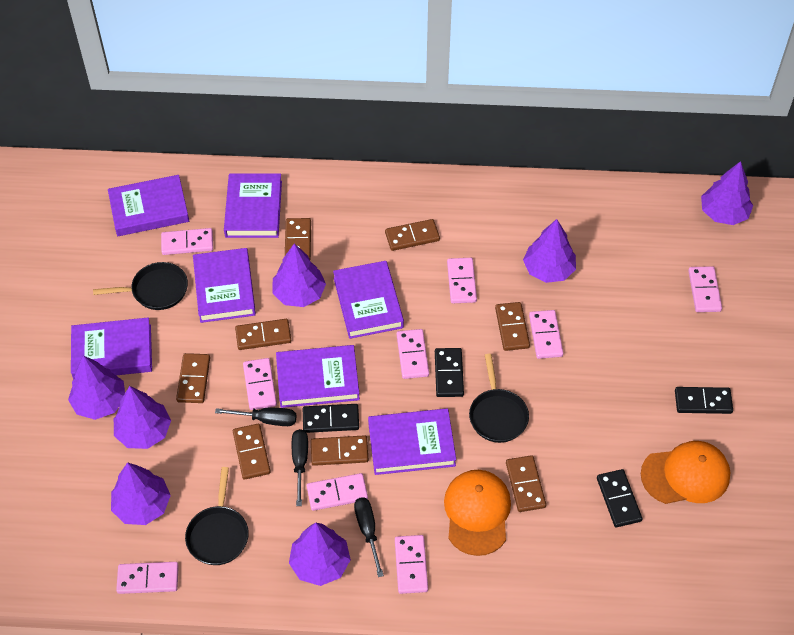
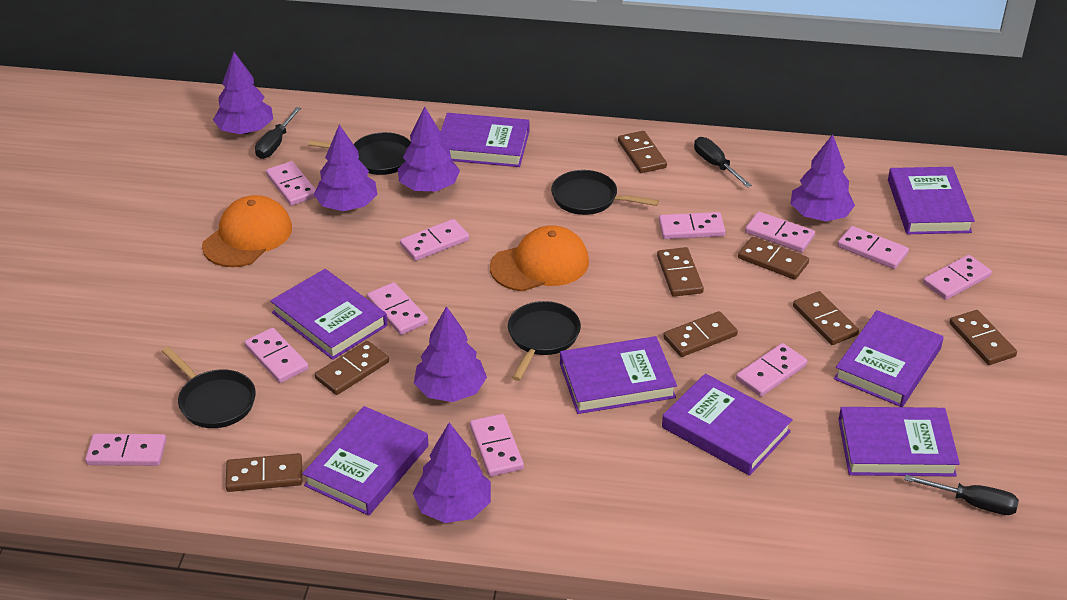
black domino: [303,404,359,433] [435,348,464,397] [597,469,642,527] [675,387,733,414] = 4 -> none = 0
black pan: [93,262,188,310] [185,467,249,565] [469,354,529,443] = 3 -> [162,347,256,428] [308,132,411,175] [508,301,581,381] [551,170,659,215] = 4
pink domino: [116,562,179,594] [161,228,213,255] [243,358,277,410] [307,473,368,511] [395,535,428,594] [397,329,429,379] [447,258,477,303] [529,310,563,359] [688,266,722,312] = 9 -> [85,433,166,466] [244,328,309,383] [266,161,316,206] [367,282,428,335] [400,219,469,261] [470,414,524,477] [659,212,725,239] [736,343,807,397] [745,212,815,252] [837,226,909,269] [923,255,992,300] = 11
purple book: [71,318,152,380] [108,175,189,236] [193,248,256,323] [224,173,282,238] [276,345,360,408] [333,261,404,339] [368,408,456,475] = 7 -> [270,269,387,360] [302,406,428,516] [441,113,529,167] [560,336,677,414] [662,374,793,476] [834,310,944,407] [838,407,960,477] [888,167,975,234] = 8
purple tree: [68,355,125,420] [111,462,171,525] [114,386,171,449] [273,244,326,307] [289,523,351,586] [523,219,576,283] [701,161,753,225] = 7 -> [213,52,273,134] [314,125,377,211] [398,106,460,191] [413,423,491,523] [414,306,487,402] [791,134,855,221] = 6

